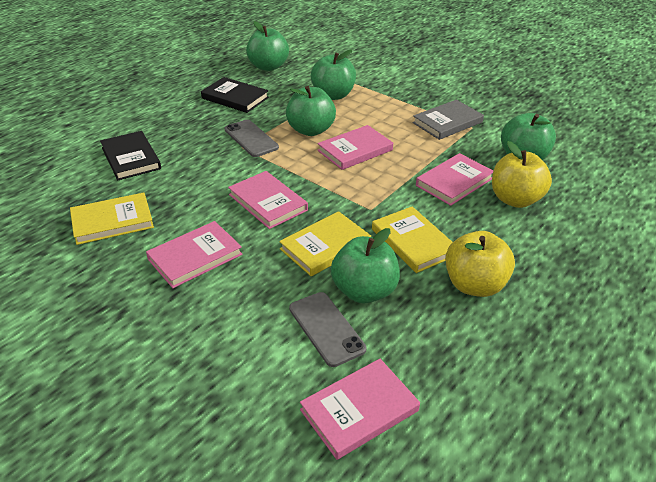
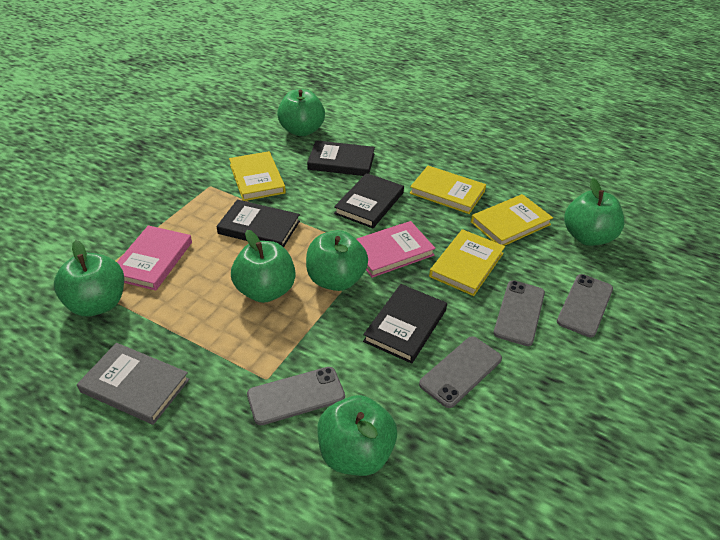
black book: [100,131,161,180] [201,77,269,113] = 2 -> [216,200,300,247] [307,140,375,176] [334,173,404,228] [363,284,447,364] = 4
green apple: [246,21,289,71] [286,86,336,136] [311,50,356,100] [331,228,400,303] [501,113,556,160] = 5 -> [54,240,124,316] [231,230,296,303] [277,89,325,136] [306,230,368,291] [317,395,397,476] [564,178,624,246] = 6
grey phone: [224,120,279,157] [289,292,367,367] = 2 -> [247,367,345,425] [419,336,502,408] [493,280,545,346] [557,274,613,337] = 4
pink book: [146,221,242,288] [228,171,308,229] [300,359,420,460] [317,125,393,170] [416,153,493,206] = 5 -> [117,225,192,291] [357,221,436,278] = 2
yellow apple: [445,231,515,297] [492,141,552,208] = 2 -> none = 0
yellow book: [70,192,154,245] [279,211,371,276] [372,206,453,273] = 3 -> [229,151,286,201] [410,166,486,214] [429,229,505,296] [471,194,553,246] = 4

